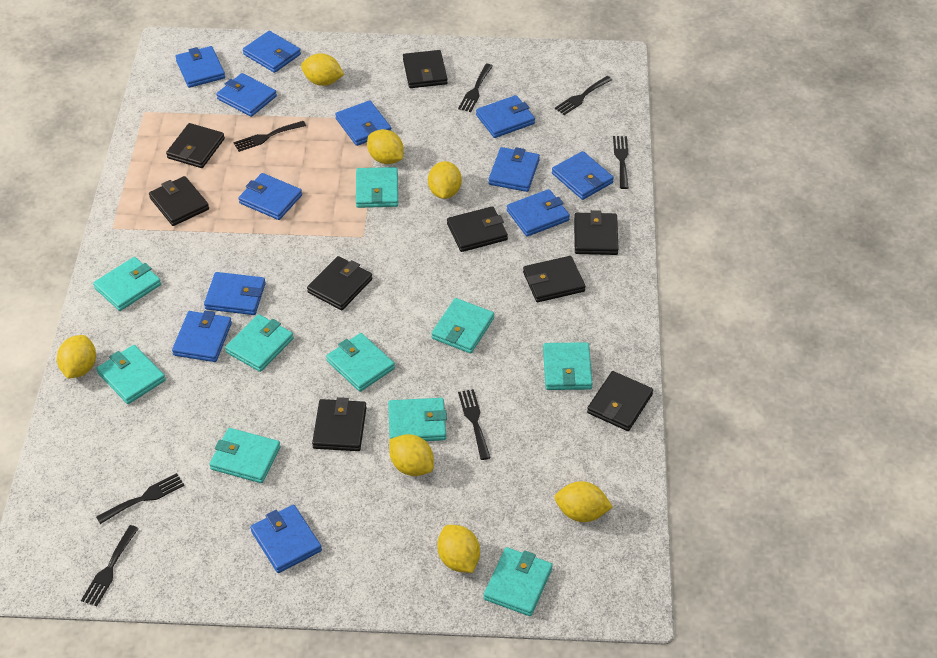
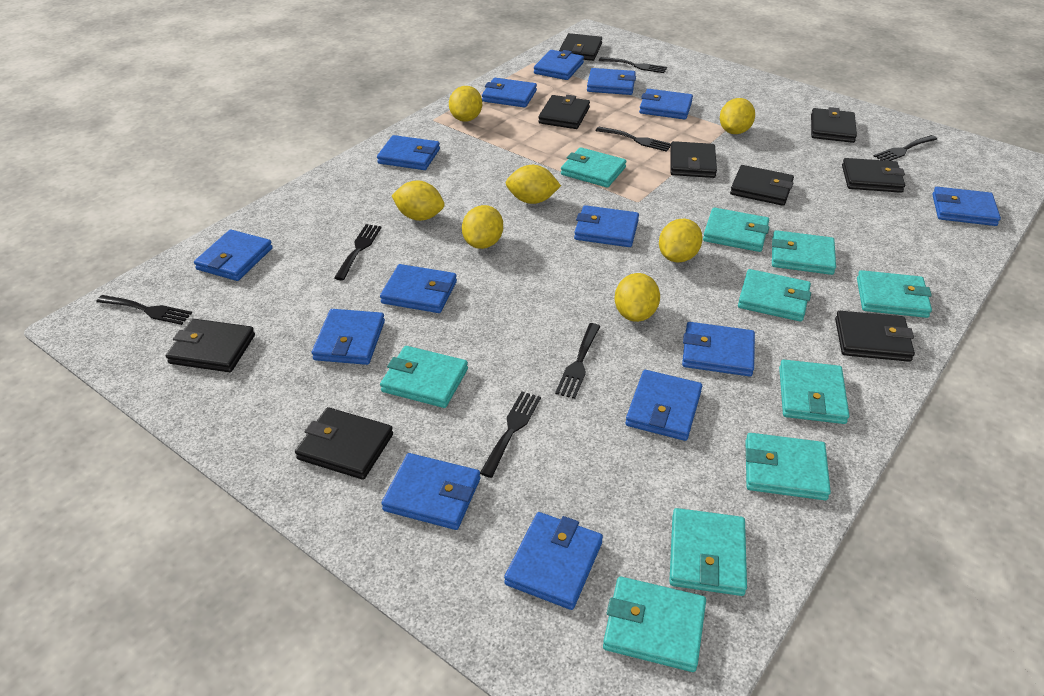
blue wallet: [172,311,232,362] [175,46,225,88] [204,272,266,315] [216,73,277,117] [239,173,302,220] [243,31,301,73] [250,505,322,573] [335,100,391,146] [476,95,535,138] [488,147,540,192] [507,189,570,237] [552,151,614,200] = 12 -> [194,230,273,281] [312,309,385,365] [377,135,440,170] [380,264,457,313] [381,453,480,530] [482,78,537,108] [504,512,603,610] [534,50,584,80] [574,205,639,247] [587,68,636,95] [626,370,702,441] [639,89,693,120] [682,322,755,377] [932,187,1001,226] = 14

